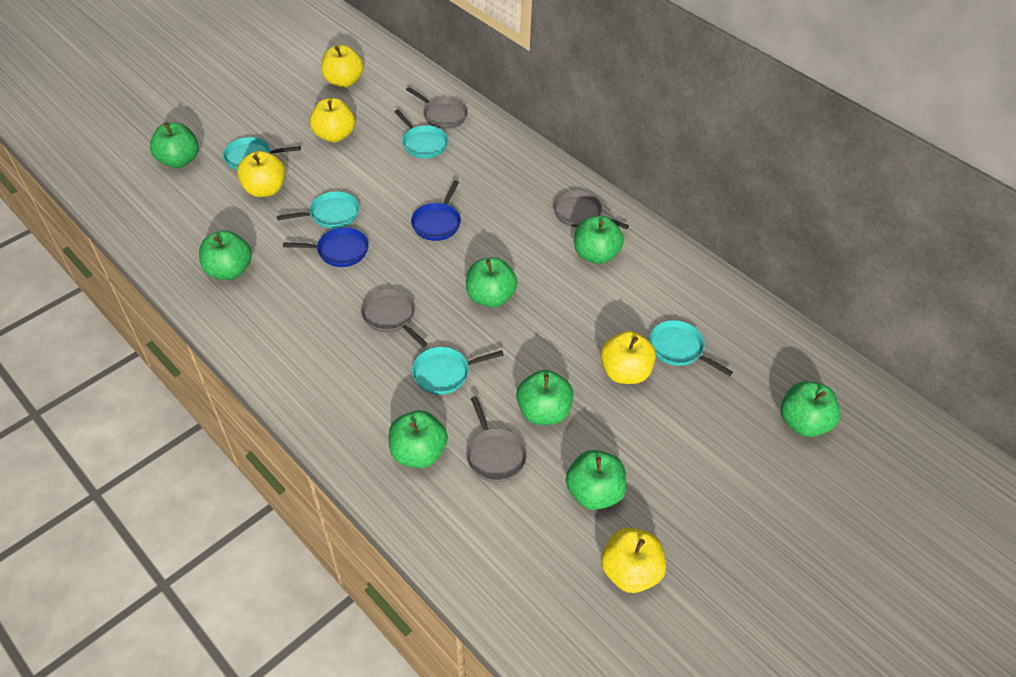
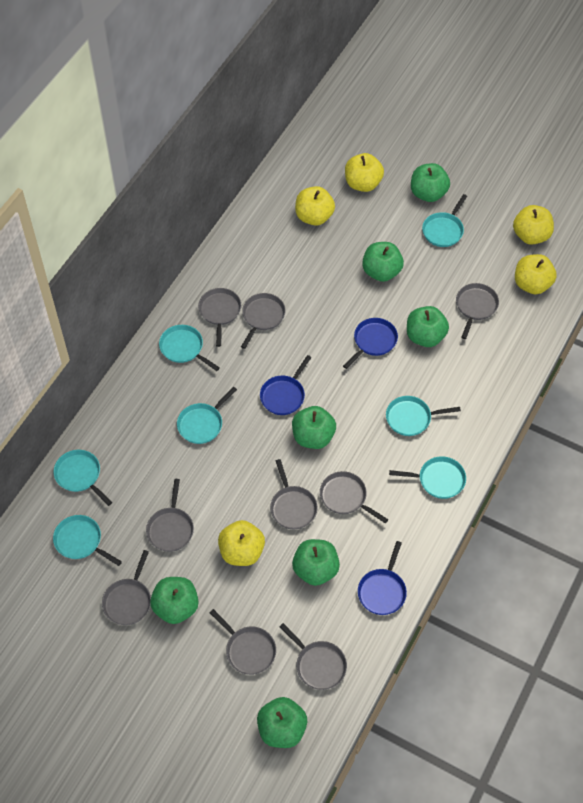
blue pan: [283,227,369,267] [411,180,461,241] = 2 -> [260,355,312,415] [343,318,398,369] [358,541,407,615] = 3
green apple: [150,122,198,168] [199,230,252,280] [389,410,448,468] [466,257,518,308] [516,370,574,425] [566,450,627,510] [574,216,624,264] [781,381,840,437] = 8 -> [150,577,199,624] [257,697,307,748] [292,406,336,449] [292,539,340,586] [362,242,404,282] [407,306,449,347] [411,163,450,202] = 7
grey pan: [361,289,428,347] [406,87,468,129] [466,396,527,482] [553,190,629,229] = 4 -> [102,550,151,625] [146,479,194,552] [198,288,241,347] [210,609,276,675] [241,293,286,349] [270,459,318,529] [279,623,347,690] [320,471,389,524] [456,283,499,339] = 9
turquoise pan: [223,137,301,170] [277,191,359,229] [394,109,448,159] [412,347,504,395] [649,320,733,376] = 5 -> [53,450,112,506] [53,515,122,566] [159,325,220,371] [177,387,237,444] [386,396,461,436] [389,456,466,499] [422,194,467,247] = 7

